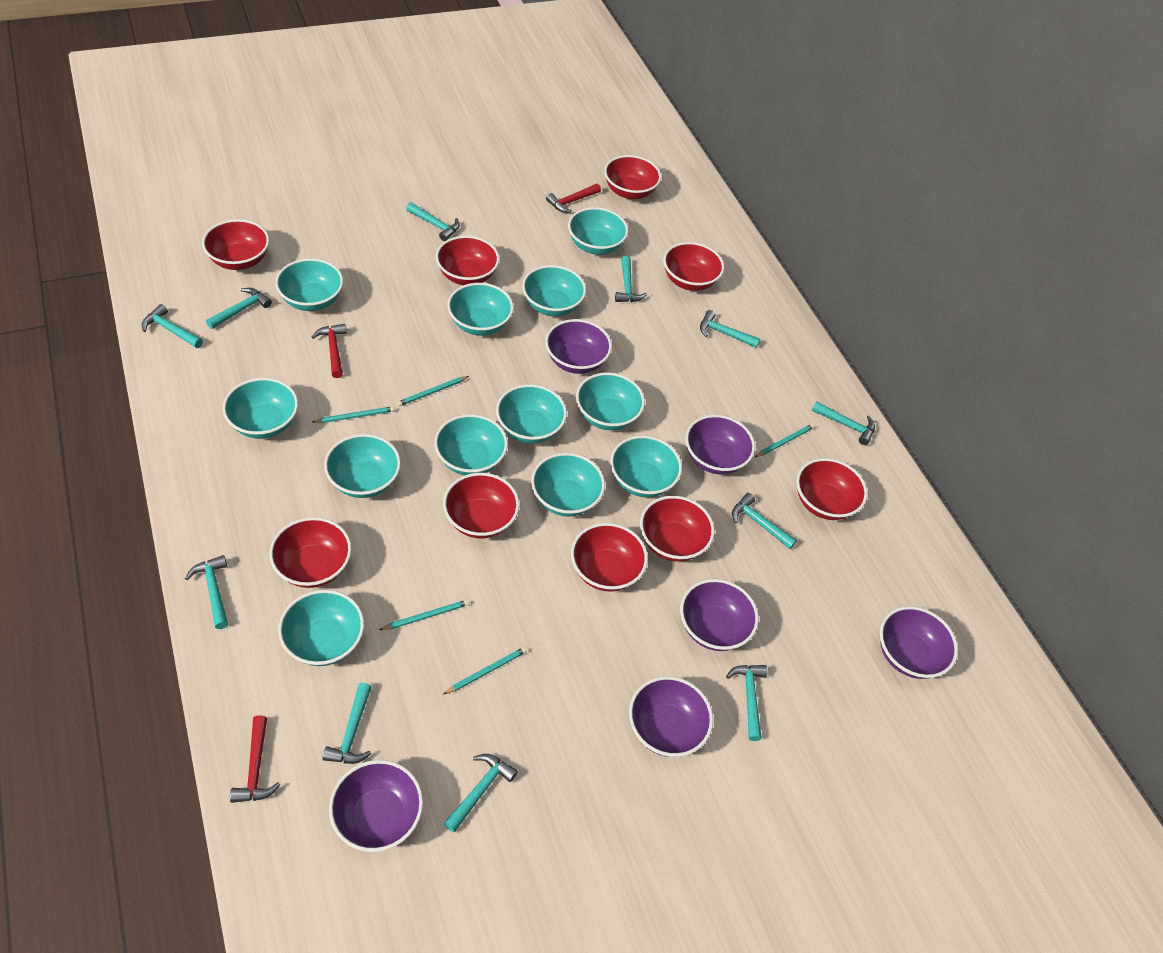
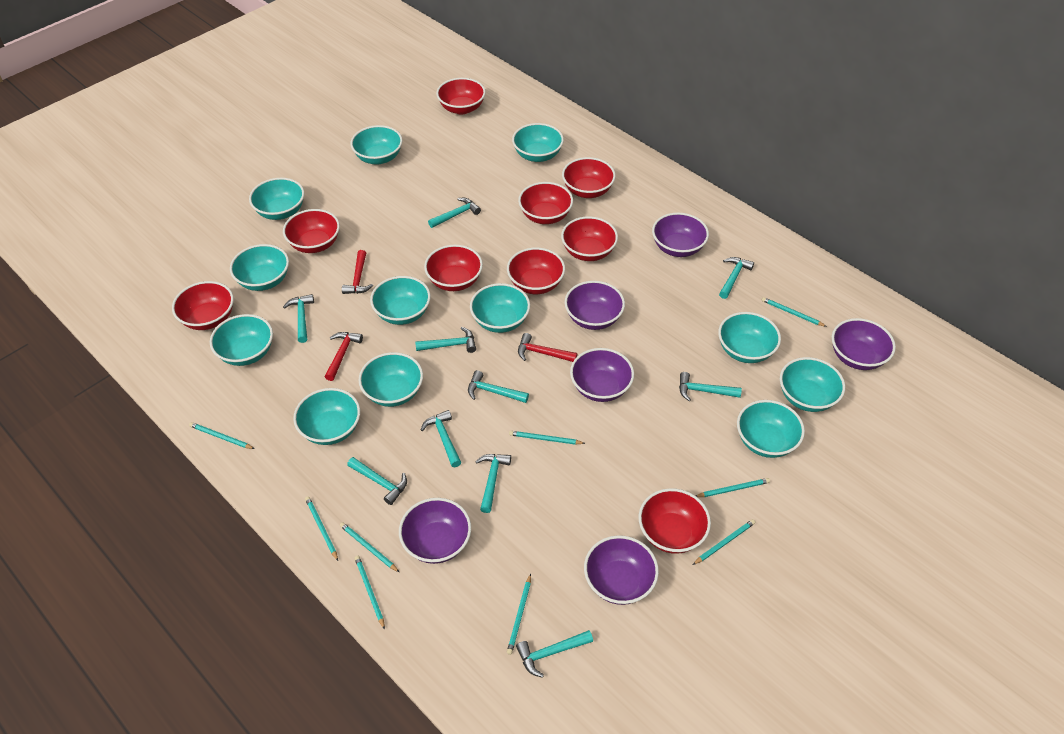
turquoise hammer: [142,304,203,348] [185,555,228,629] [206,288,272,329] [323,683,372,764] [406,203,460,241] [444,754,518,833] [615,256,647,302] [700,310,760,348] [726,665,768,741] [732,493,797,549] [812,401,875,445] = 11 -> [283,294,314,343] [347,457,407,505] [415,327,476,353] [421,410,461,467] [428,198,481,228] [468,370,529,403] [475,454,511,513] [516,630,593,678] [679,372,742,401] [719,257,754,299] = 10
turquoise pencil: [312,406,395,423] [379,600,469,630] [397,376,469,406] [443,647,527,694] [755,424,815,457] = 5 -> [189,422,255,449] [305,496,338,561] [340,522,399,572] [355,556,385,630] [507,574,531,655] [509,431,585,445] [693,519,755,565] [696,478,770,497] [762,297,827,327] = 9

